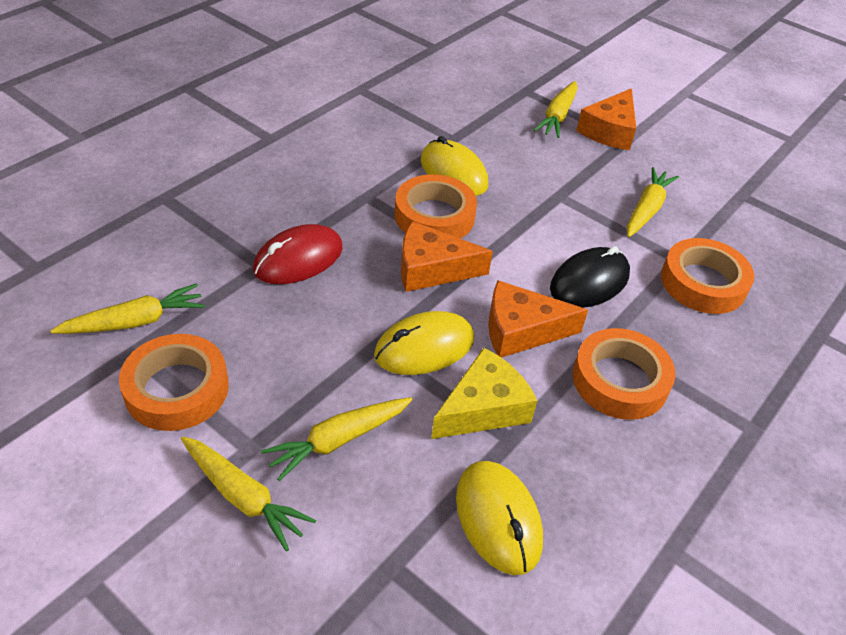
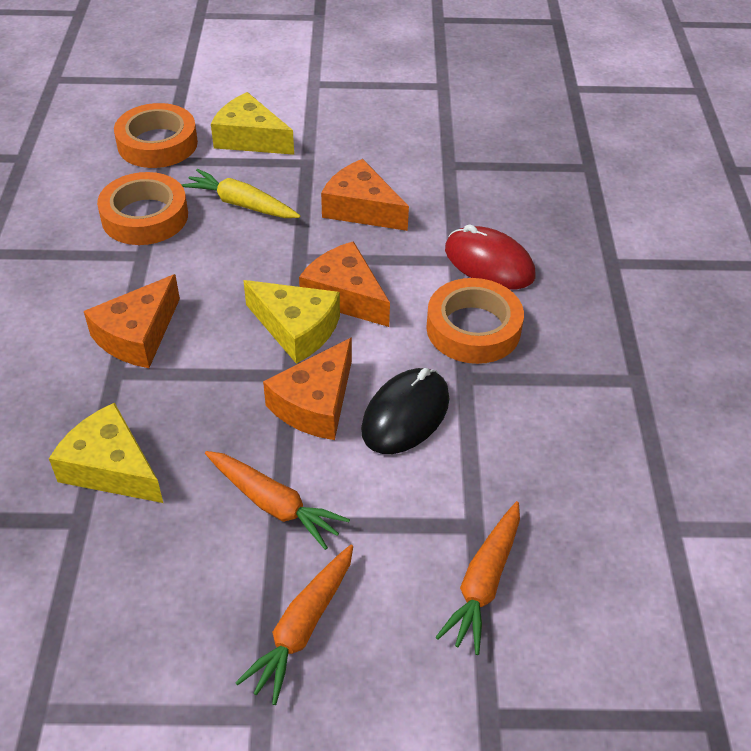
orange carrot: none = 0 -> [205,451,350,550] [235,545,353,705] [436,501,520,655] = 3
orange cheese: [401,221,493,292] [488,280,588,358] [576,88,636,150] = 3 -> [84,274,180,368] [263,337,352,440] [299,241,390,327] [321,159,409,231] = 4
orange tape: [119,334,229,431] [395,174,477,238] [573,328,675,420] [661,238,754,314] = 4 -> [97,172,188,245] [114,103,198,168] [426,278,524,364] = 3
yellow carrot: [50,283,205,334] [181,437,316,551] [261,397,413,481] [534,81,578,138] [627,167,679,237] = 5 -> [181,169,300,218] = 1
yellow cheese: [431,348,537,439] = 1 -> [49,403,163,503] [211,92,294,155] [243,280,340,364] = 3
yellow mouse: [374,311,474,375] [421,136,488,196] [456,461,543,575] = 3 -> none = 0

